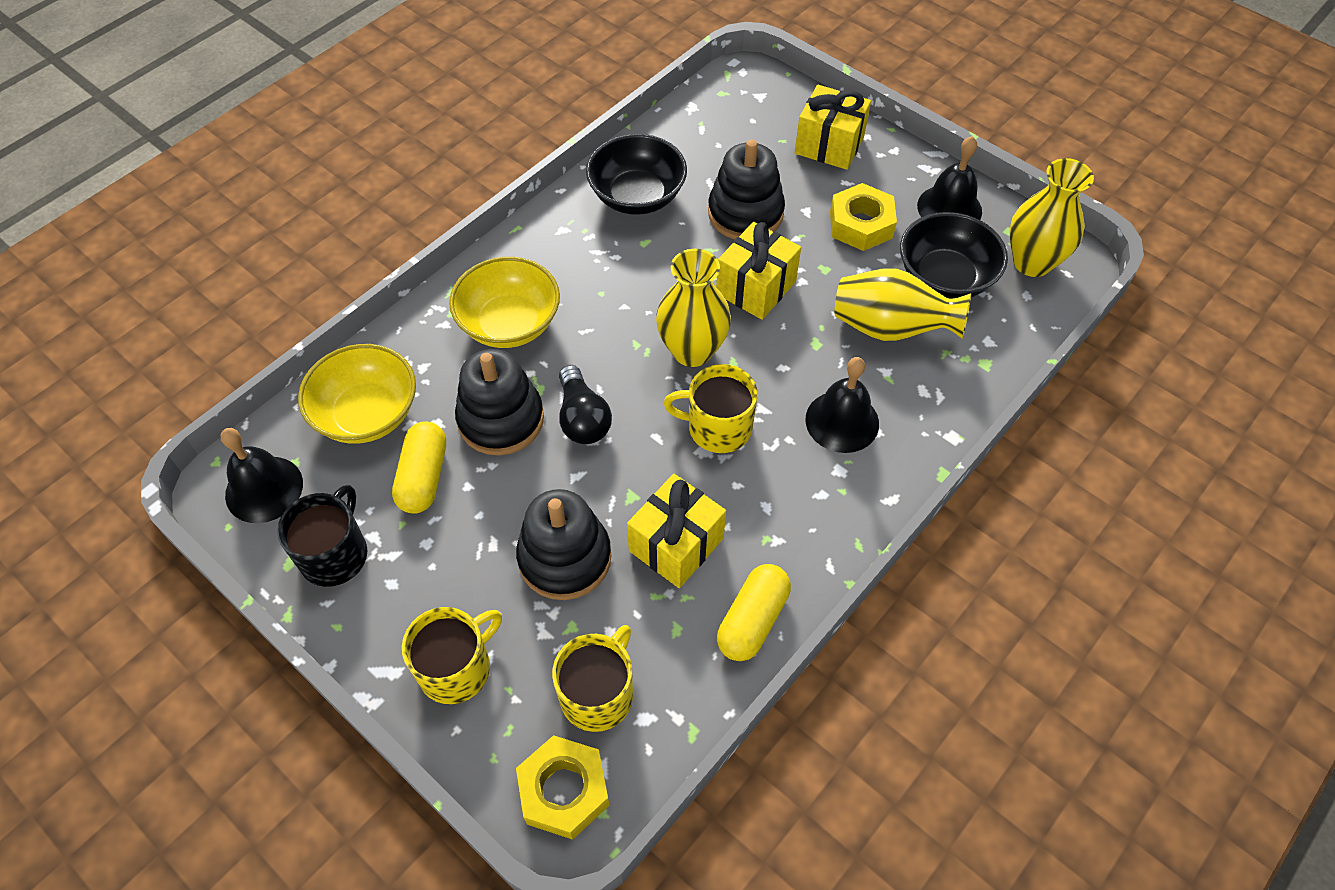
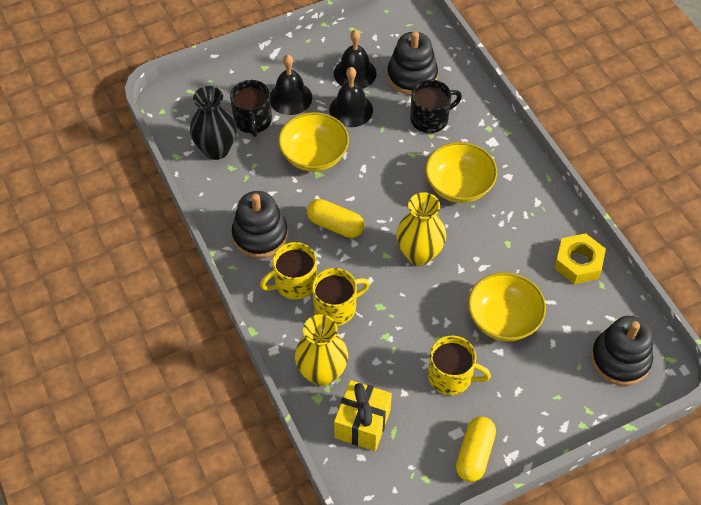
black bowl: [586,134,687,215] [900,212,1008,299] = 2 -> none = 0
black light bulb: [559,365,612,444] = 1 -> none = 0
black mug: [277,485,368,587] = 1 -> [230,80,272,137] [410,80,462,133] = 2
black vase: none = 0 -> [190,86,237,160] = 1
yellow bowl: [298,344,416,444] [449,257,560,348] = 2 -> [278,112,349,172] [425,142,497,203] [468,272,546,341] = 3
yellow gift: [627,474,726,588] [716,222,801,320] [795,85,871,170] = 3 -> [334,380,392,451] = 1
yellow nut: [516,735,610,840] [830,183,897,251] = 2 -> [554,233,606,284] = 1
yellow vase: [656,249,731,367] [835,268,971,341] [1010,158,1094,277] = 3 -> [295,314,348,386] [396,192,446,266] = 2

